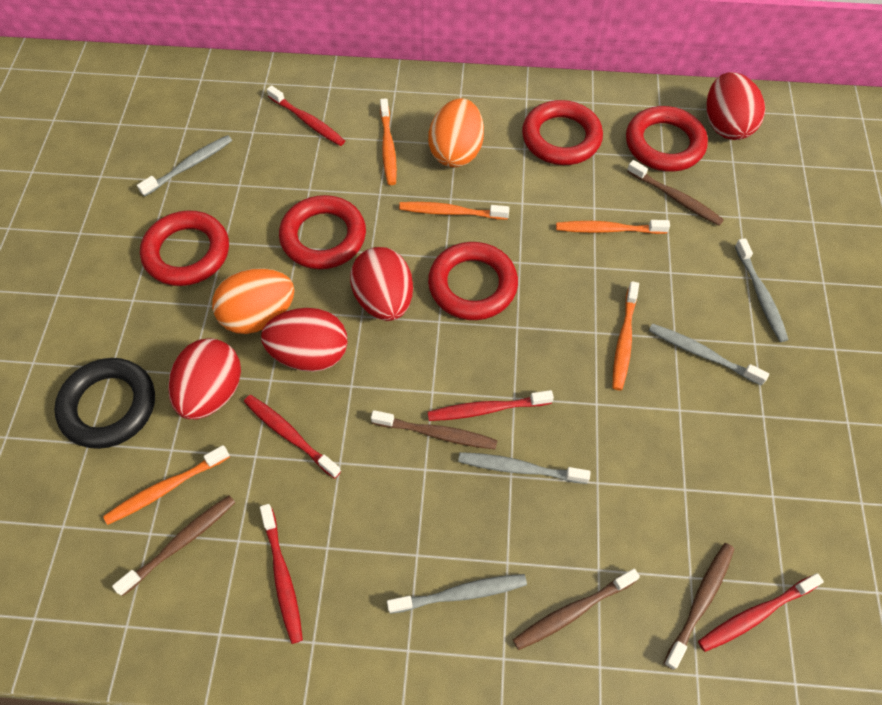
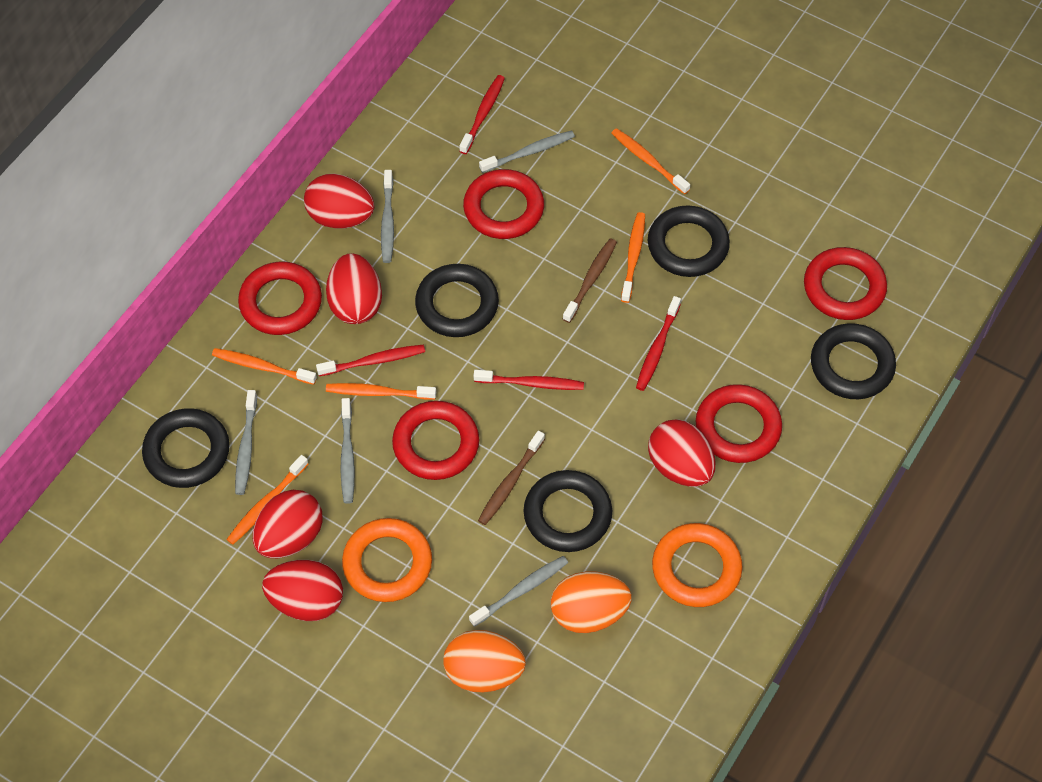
black ring: [54,358,155,449] = 1 -> [142,408,230,488] [415,264,499,337] [524,470,612,552] [648,205,730,277] [811,323,896,399] = 5
brown toothbrush: [112,495,236,596] [371,410,498,450] [513,569,640,650] [627,160,724,226] [664,543,734,670] = 5 -> [478,431,545,525] [563,238,617,323] = 2
orange ring: none = 0 -> [342,518,432,602] [652,523,743,607] = 2
red egg: [168,338,241,419] [261,308,348,372] [350,247,413,321] [706,72,765,140] = 4 -> [253,490,323,558] [262,560,343,621] [304,174,374,228] [326,253,382,324] [648,419,715,487] = 5
red toothbrush: [244,395,341,479] [260,504,303,644] [267,85,345,146] [428,390,554,421] [698,573,824,652] = 5 -> [316,345,425,376] [459,75,505,154] [474,370,584,390] [636,296,681,391] = 4

